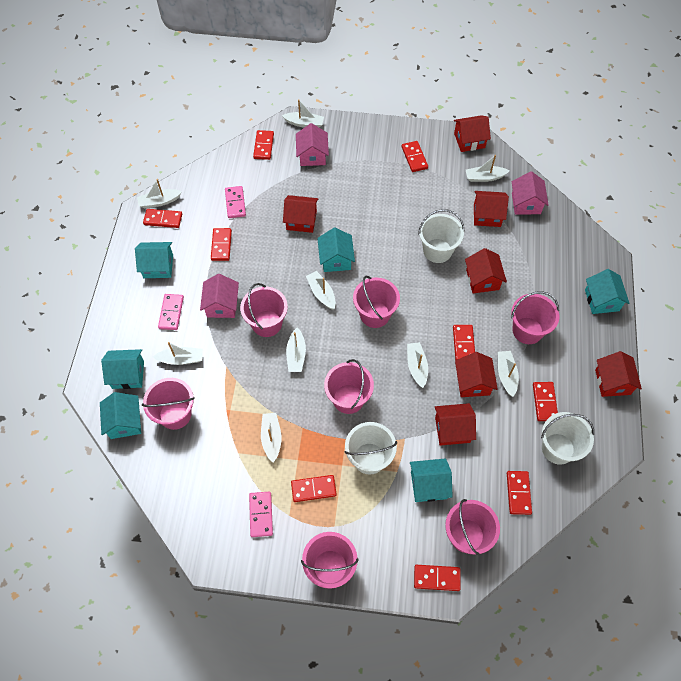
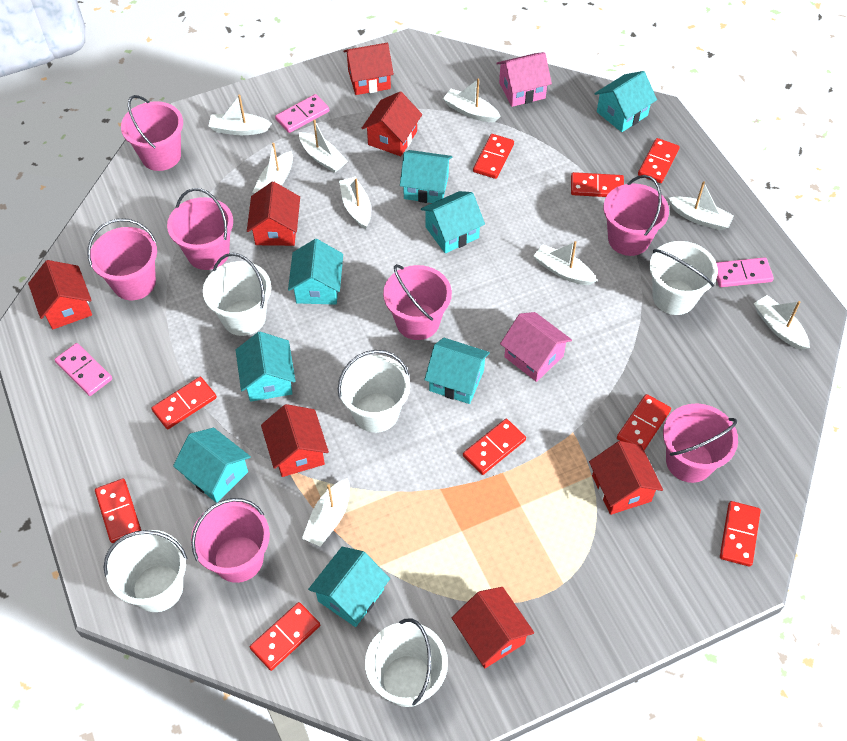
pink house: [200,274,239,318] [296,123,329,166] [512,171,549,215] = 3 -> [496,52,552,107] [500,312,572,382] = 2
turquoise house: [100,392,141,439] [101,349,144,389] [135,242,173,278] [317,228,355,272] [410,458,453,502] [585,269,630,314] = 6 -> [173,427,251,503] [236,332,296,402] [288,239,343,305] [308,547,390,627] [400,150,452,203] [421,191,485,253] [424,338,490,404] [594,71,657,132] = 8
white bucket: [344,422,397,475] [418,209,464,263] [541,412,594,464] = 3 -> [104,530,187,612] [203,253,271,336] [338,350,410,433] [365,619,448,707] [649,241,718,315] = 5

